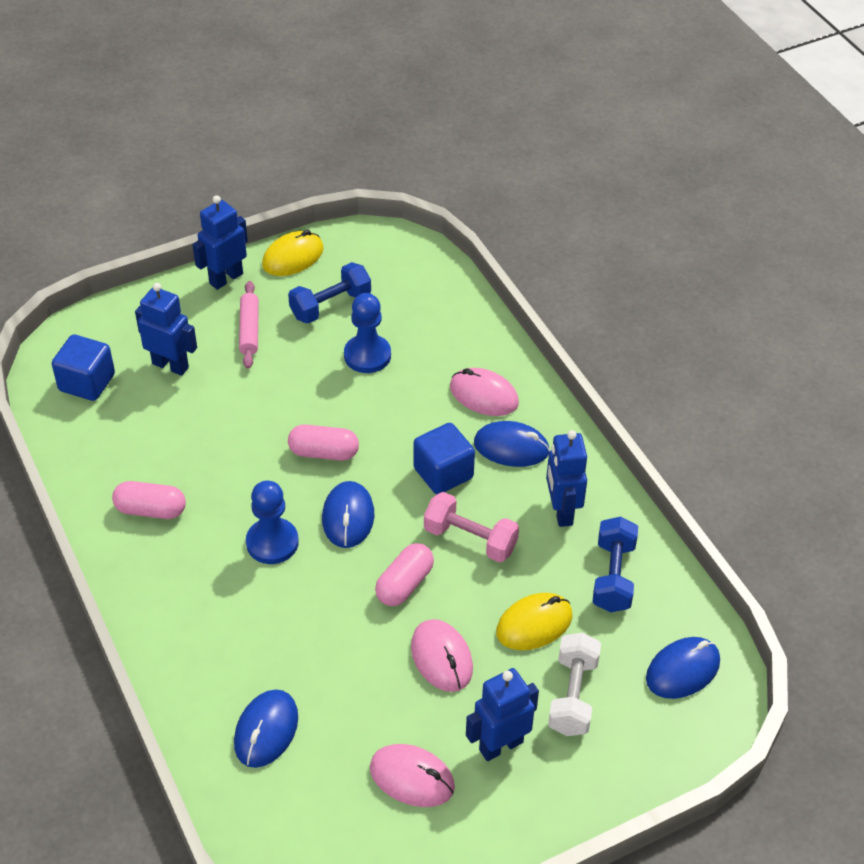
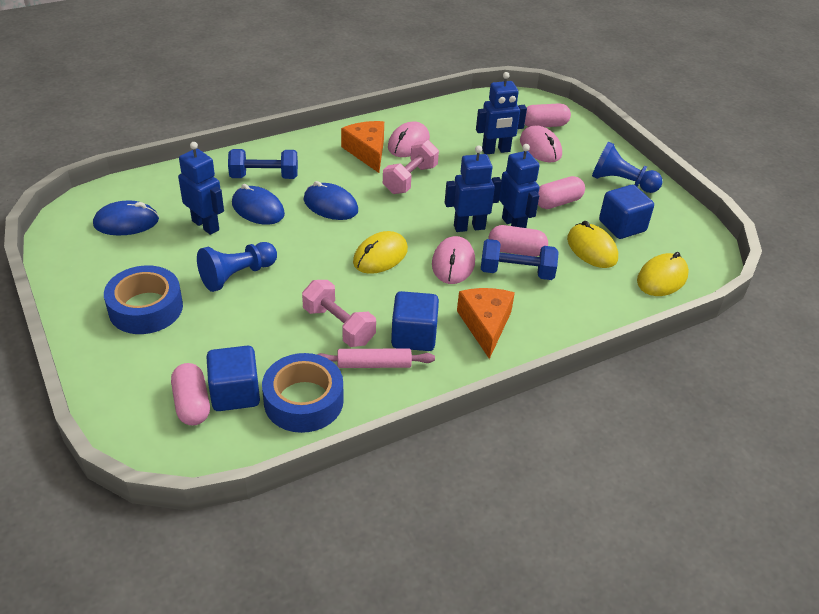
blue cube: [52,334,115,401] [413,423,475,494] = 2 -> [206,346,260,411] [391,291,439,351] [599,185,654,239] = 3
blue mouse: [234,690,298,768] [322,481,374,548] [474,421,550,467] [646,637,720,699] = 4 -> [93,201,159,235] [232,184,285,225] [303,181,358,220] = 3
blue tape: none = 0 -> [104,265,183,334] [262,353,344,433] = 2
orange cheese: none = 0 -> [341,121,384,173] [457,288,515,359] = 2
pink capsule: [112,481,186,519] [288,424,359,461] [375,543,434,606] = 3 -> [171,363,210,426] [489,225,548,256] [525,103,571,127] [538,176,585,209] = 4
pink dumbbell: [424,492,519,563] = 1 -> [302,280,376,347] [383,140,439,194] = 2
white dumbbell: [548,633,601,736] = 1 -> none = 0
yellow mouse: [262,230,324,276] [496,593,572,650] = 2 -> [353,231,408,274] [567,221,618,268] [637,252,689,296] = 3

